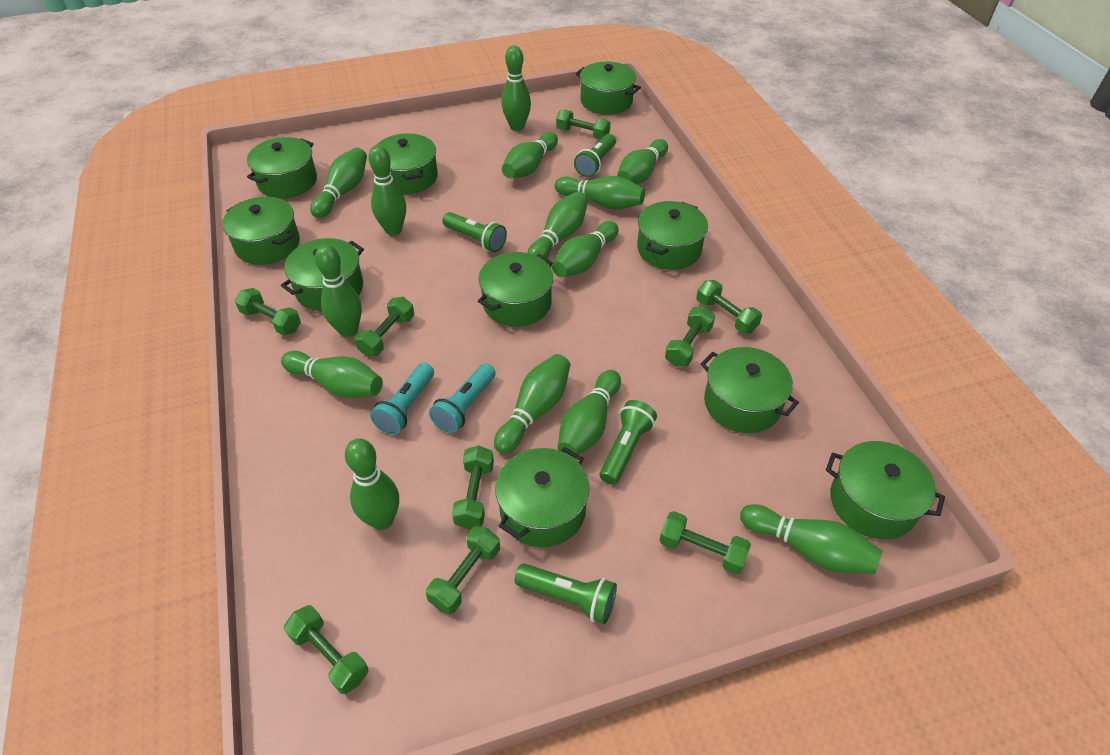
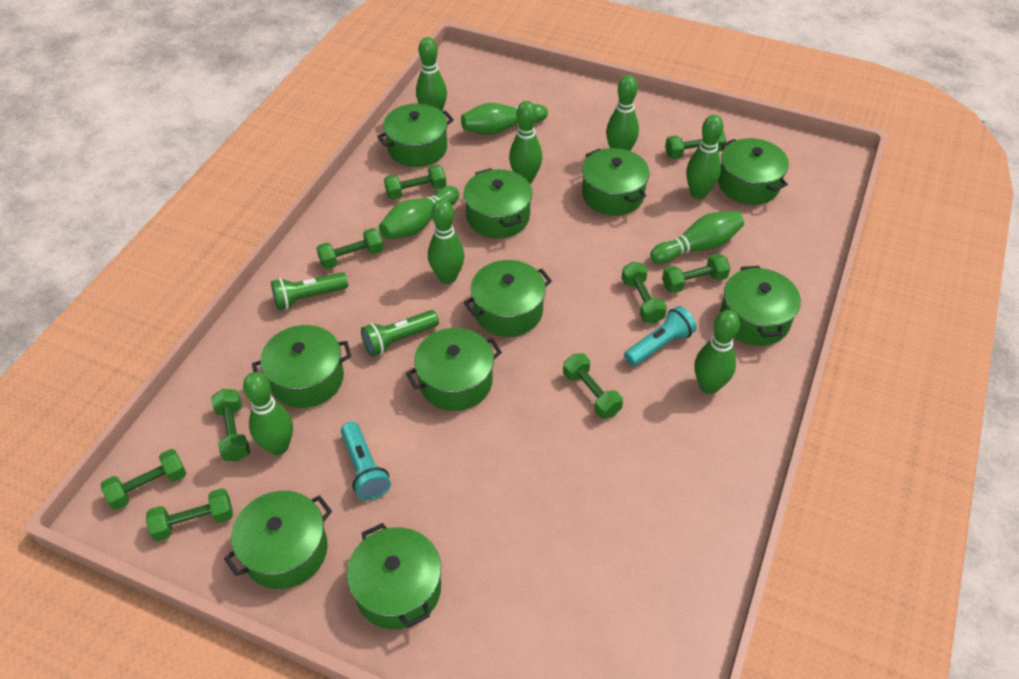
green bowling pin: [281,351,383,398] [310,147,367,218] [315,244,362,337] [345,438,399,530] [368,145,406,236] [494,354,570,454] [501,46,531,131] [502,132,558,178] [527,191,588,259] [552,221,619,277] [555,176,645,209] [558,370,621,458] [617,139,668,184] [740,504,882,574] = 14 -> [243,372,293,455] [379,186,459,239] [416,37,447,111] [428,199,464,284] [461,103,548,135] [509,101,542,184] [606,75,639,151] [650,211,744,264] [686,115,724,199] [695,310,740,394] = 10
green flashlight: [443,212,507,252] [514,564,617,624] [574,134,616,177] [600,400,657,485] = 4 -> [271,272,348,310] [361,310,439,357] = 2

